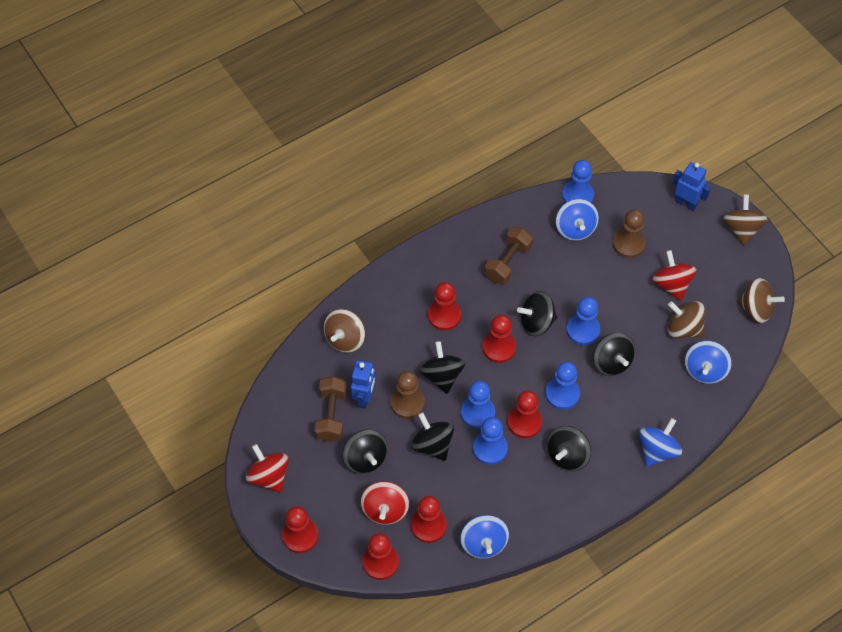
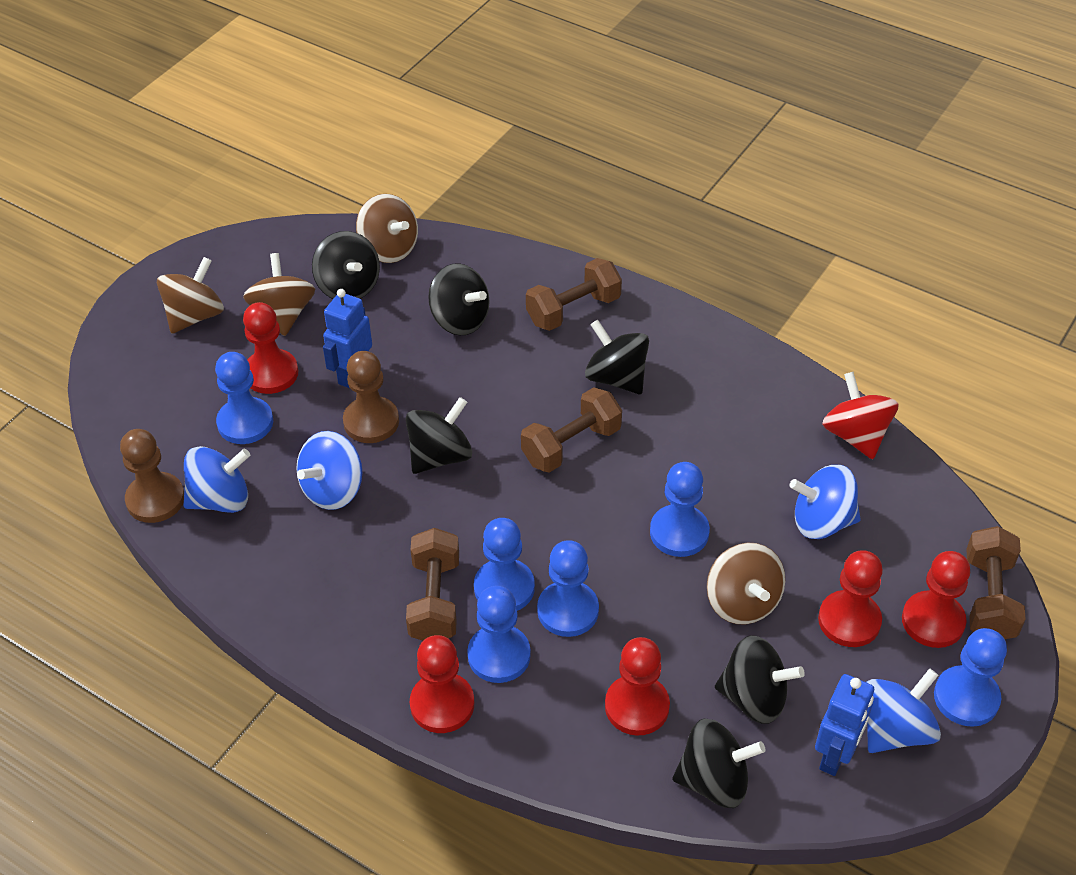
blue pawn: [461,381,495,429] [473,417,508,465] [545,362,580,410] [562,160,594,203] [567,297,600,345] = 5 -> [215,352,273,444] [467,586,531,683] [474,518,535,611] [537,540,599,637] [650,462,710,557] [934,628,1007,727] = 6
brown dumbbell: [315,376,347,442] [485,227,533,285] = 2 -> [406,528,459,641] [521,387,622,473] [526,258,622,331] [967,526,1026,639] = 4
red pawn: [282,506,319,553] [363,533,399,580] [411,496,447,543] [428,282,461,330] [482,314,516,363] [507,390,542,438] = 6 -> [243,302,298,394] [410,635,474,733] [605,637,670,736] [818,550,883,647] [902,551,970,648] = 5
red spinning top: [246,444,289,493] [361,481,409,525] [652,250,697,301] = 3 -> [822,372,899,459] = 1

